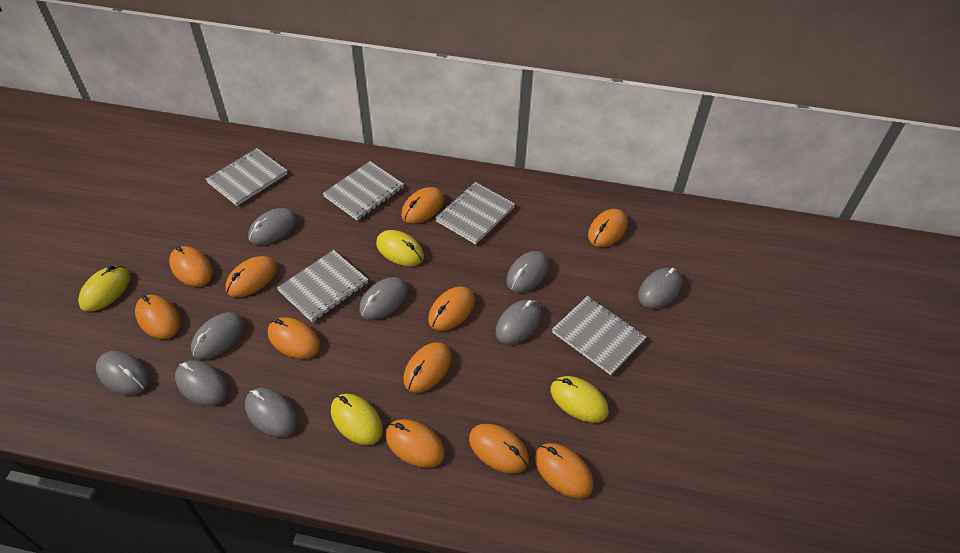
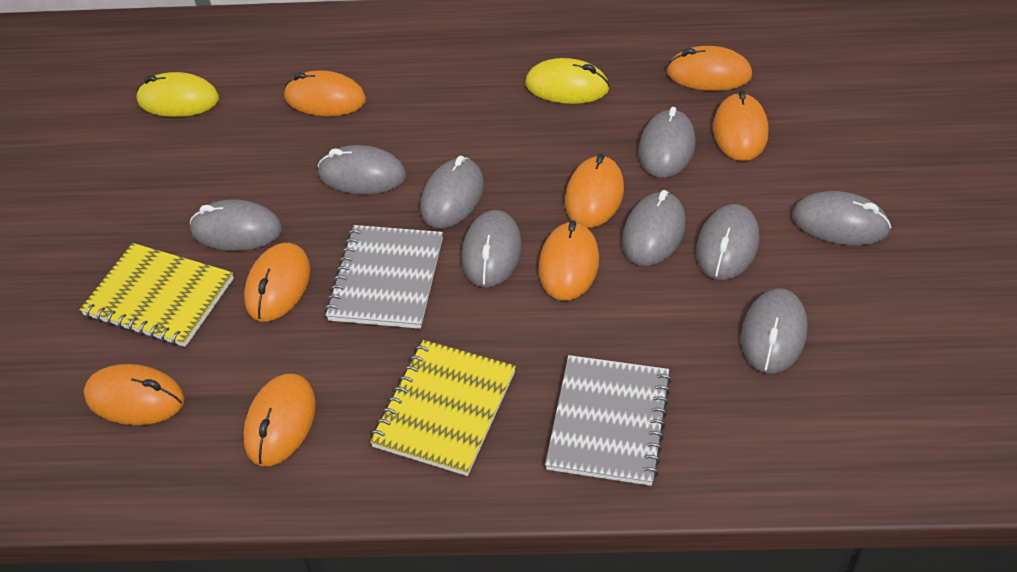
grey notebook: [206,148,288,206] [277,250,368,323] [323,161,404,221] [435,182,515,245] [552,296,646,375] = 5 -> [325,225,443,329] [545,355,672,486] = 2
orange mouse: [135,295,181,339] [169,246,213,286] [226,256,277,297] [268,317,320,359] [385,419,445,468] [401,187,444,224] [403,342,452,392] [428,287,475,331] [469,424,529,473] [535,443,594,499] [588,209,628,247] = 11 -> [84,364,185,425] [243,374,316,466] [244,243,310,321] [284,70,366,116] [538,220,599,301] [565,154,624,228] [666,46,752,91] [713,90,768,161] = 8
yellow mouse: [78,266,130,312] [331,394,383,445] [376,230,424,266] [551,376,609,423] = 4 -> [136,72,219,117] [525,58,610,104] = 2
yellow notebook: none = 0 -> [80,243,234,347] [370,340,516,476] = 2

